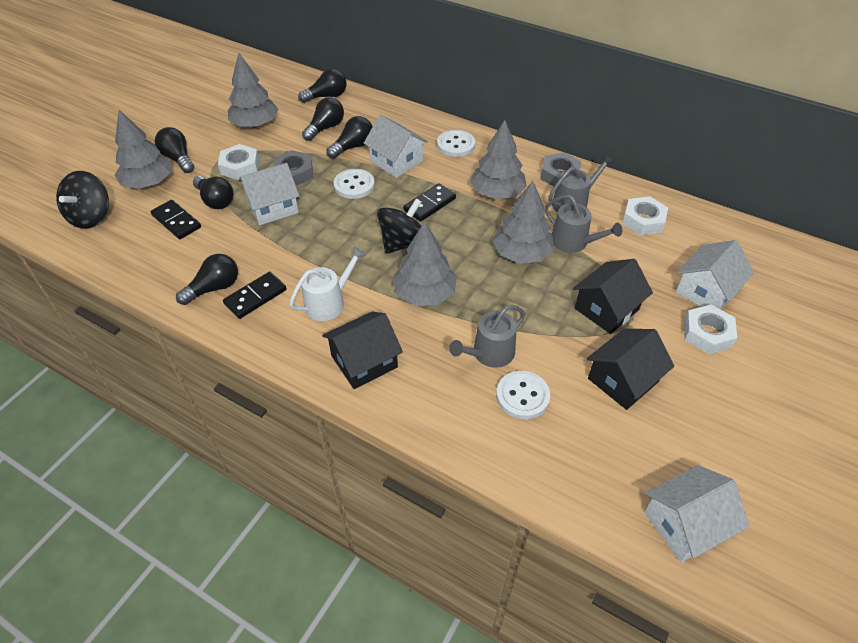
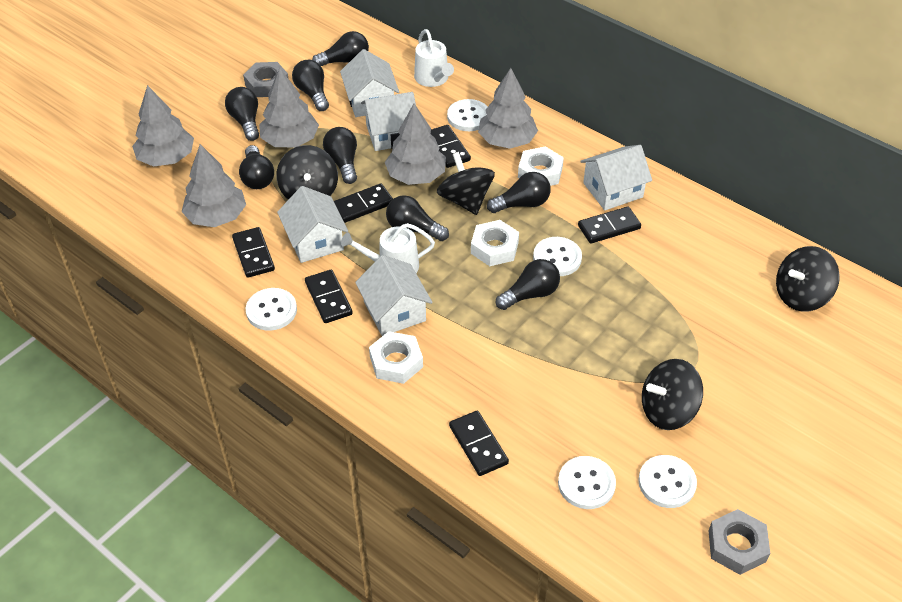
black domino: [150,200,201,239] [223,272,287,319] [403,184,456,222] = 3 -> [232,227,275,278] [305,270,353,323] [334,183,393,223] [431,125,471,168] [449,411,509,476] [578,207,641,244] = 6
black house: [322,312,403,389] [573,259,653,334] [586,329,674,410] = 3 -> none = 0
black light bulb: [155,127,194,173] [176,254,238,305] [193,176,234,209] [298,69,347,103] [302,97,344,141] [326,116,373,159] = 6 -> [225,87,259,141] [239,145,274,189] [292,60,329,111] [312,31,369,66] [323,127,357,184] [386,195,449,241] [487,172,551,213] [496,259,560,310] = 8
black spinning top: [56,171,109,229] [377,198,421,254] = 2 -> [276,145,338,200] [437,152,495,215] [642,359,703,430] [776,246,840,312] = 4
grey watering can: [449,305,525,368] [545,195,622,253] [549,154,614,213] = 3 -> none = 0
white button: [334,169,375,199] [437,130,475,157] [496,371,550,419] = 3 -> [246,288,297,331] [447,99,488,131] [533,237,582,276] [558,456,616,509] [638,455,697,508] = 5
white house: [238,163,299,225] [364,115,428,178] [644,465,749,563] [676,240,754,309] = 4 -> [277,186,348,263] [340,49,399,117] [355,255,433,336] [361,92,416,151] [580,145,652,210] = 5
white watering can: [289,247,366,321] = 1 -> [341,223,435,273] [414,29,454,87] = 2

